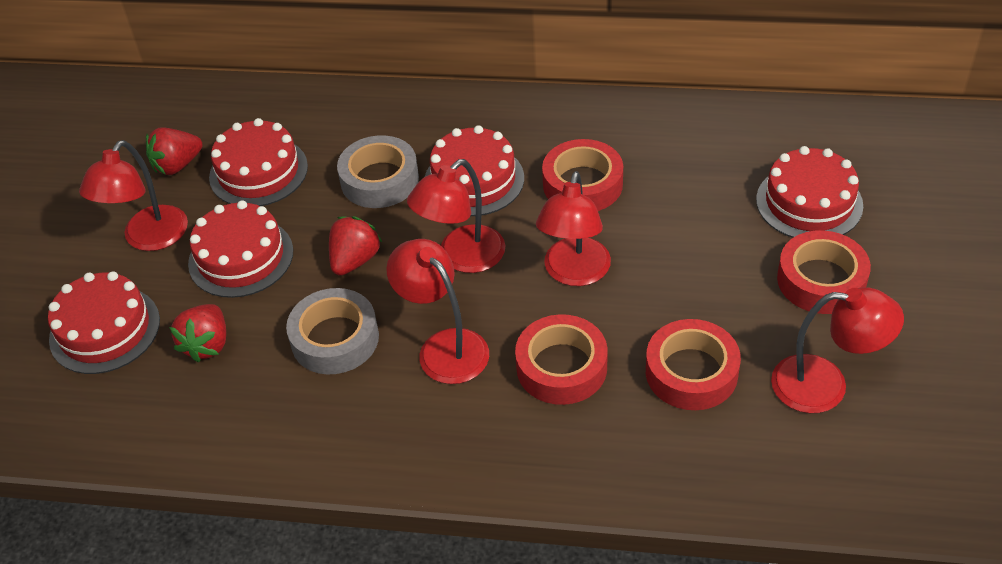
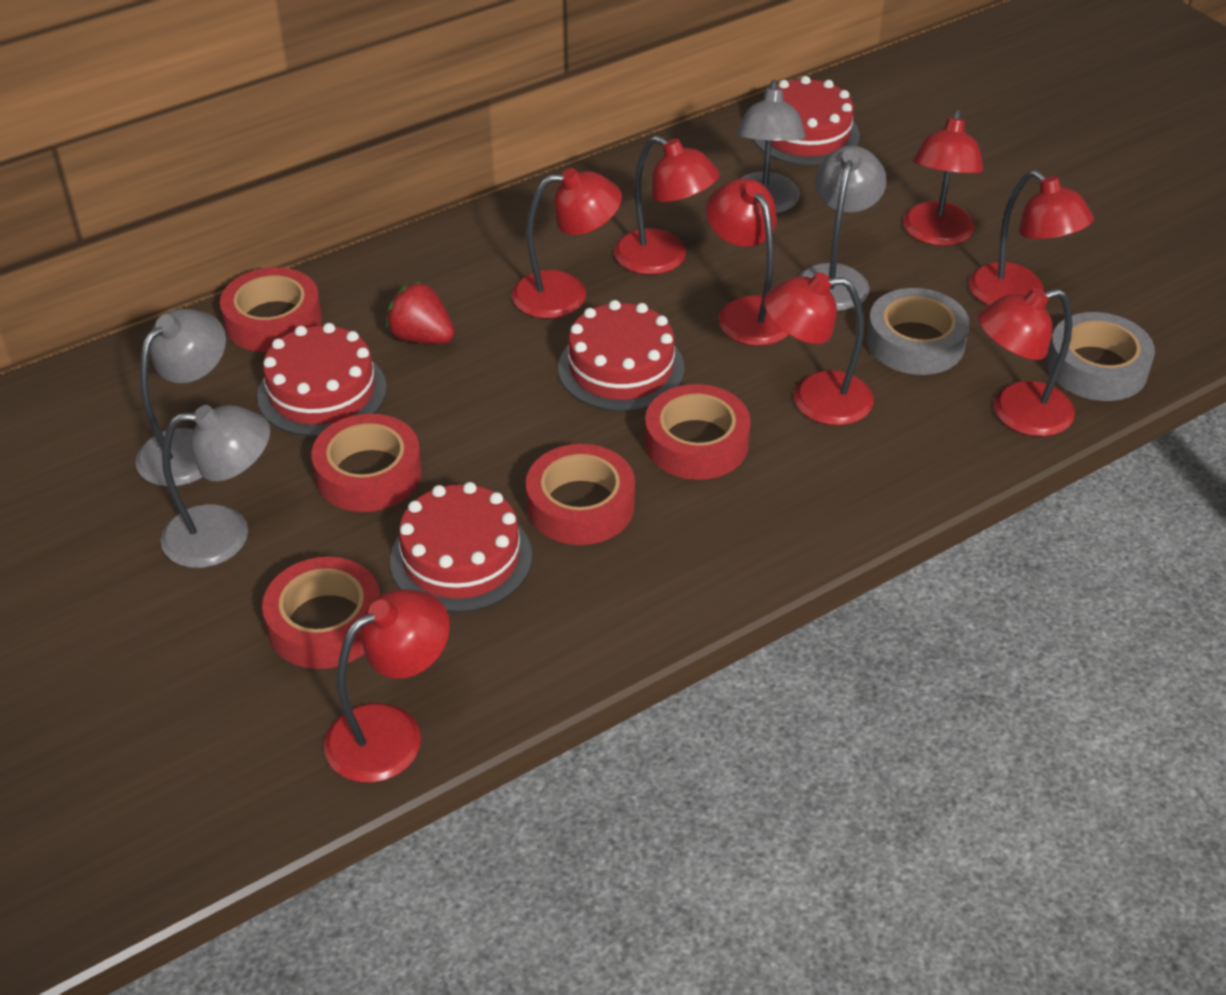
grey lamp: none = 0 -> [135,309,226,487] [161,405,270,568] [737,80,806,214] [799,145,887,311] = 4
red cake: [48,271,160,374] [188,200,293,298] [209,118,308,206] [425,125,524,216] [756,146,863,238] = 5 -> [257,323,387,436] [390,482,532,613] [558,300,685,411] [753,76,860,166] = 4
red lamp: [79,140,188,251] [386,239,489,384] [407,159,505,273] [536,171,611,286] [771,287,904,413] = 5 -> [324,589,450,783] [512,168,622,319] [614,135,720,275] [706,178,789,346] [764,272,874,425] [903,109,983,246] [969,170,1094,305] [978,288,1075,437] = 8
red strawberry: [146,127,203,175] [169,304,226,363] [329,216,382,276] = 3 -> [385,281,455,344] = 1
red tape: [515,314,608,405] [542,139,623,211] [646,319,741,410] [777,230,871,314] = 4 -> [220,267,322,352] [262,557,380,669] [311,414,422,512] [526,444,635,545] [645,384,751,480] = 5

